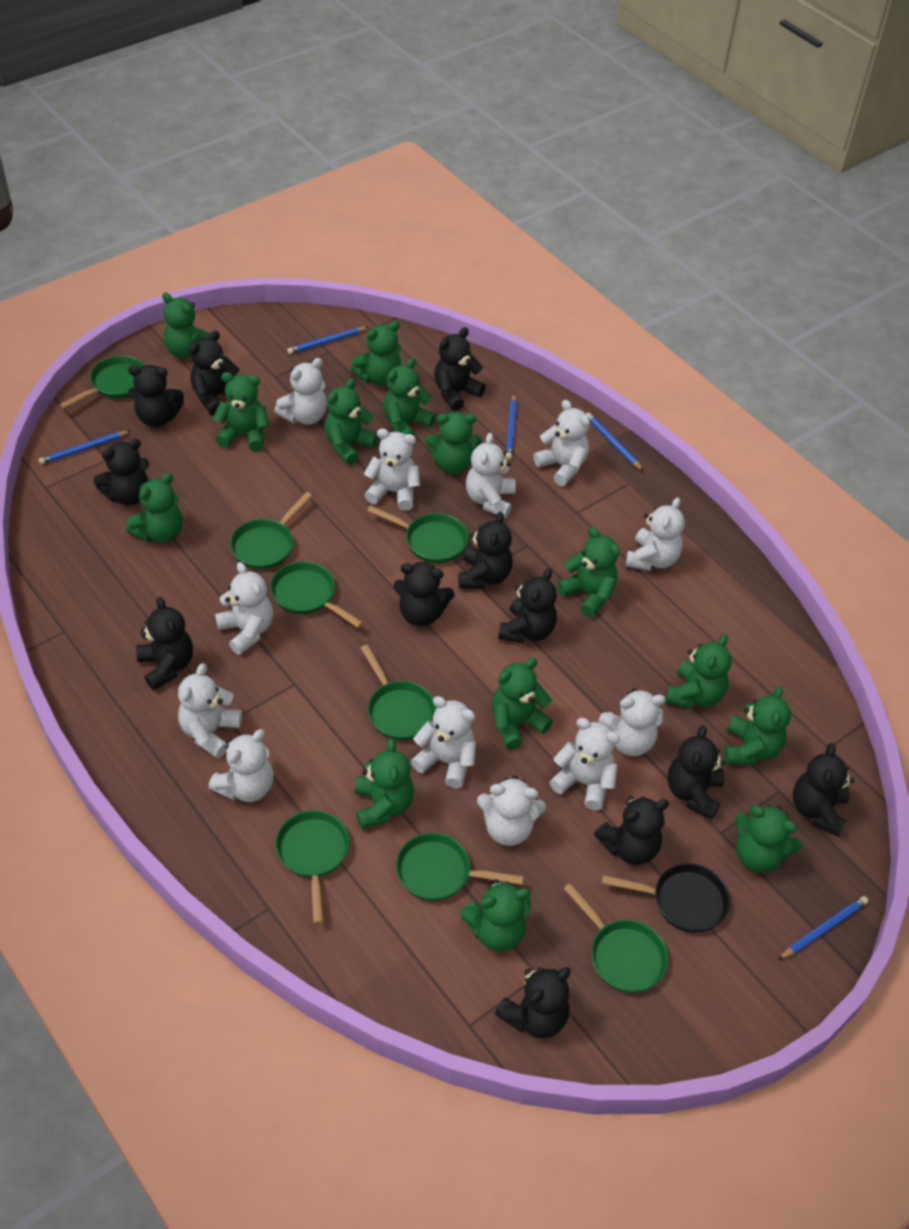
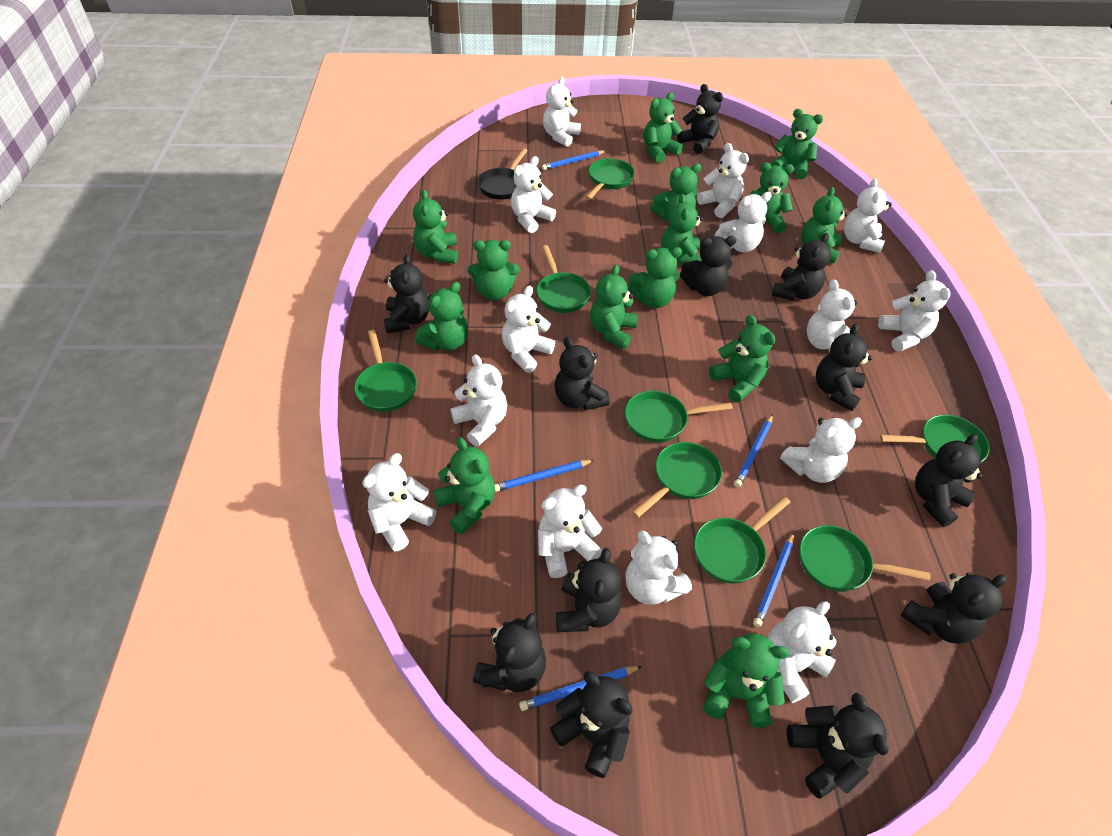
white teddy bear: [178,663,242,758] [208,729,274,802] [215,562,273,655] [274,358,327,425] [364,428,420,511] [411,696,476,788] [466,433,516,518] [477,775,546,846] [533,400,590,486] [549,718,620,810] [598,688,666,756] [625,497,685,571] = 12 -> [362,453,436,551] [451,354,507,446] [502,286,555,373] [511,156,556,233] [538,485,602,578] [543,77,581,147] [625,530,692,605] [697,143,749,218] [714,192,772,252] [767,602,837,703] [780,417,862,483] [807,280,857,352] [844,178,892,253] [878,270,951,352] = 14

